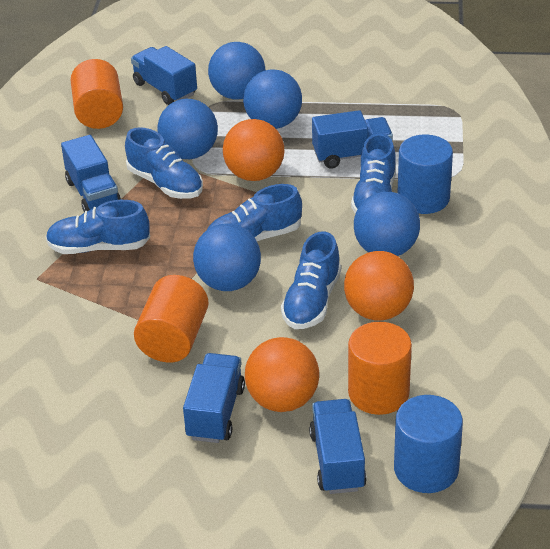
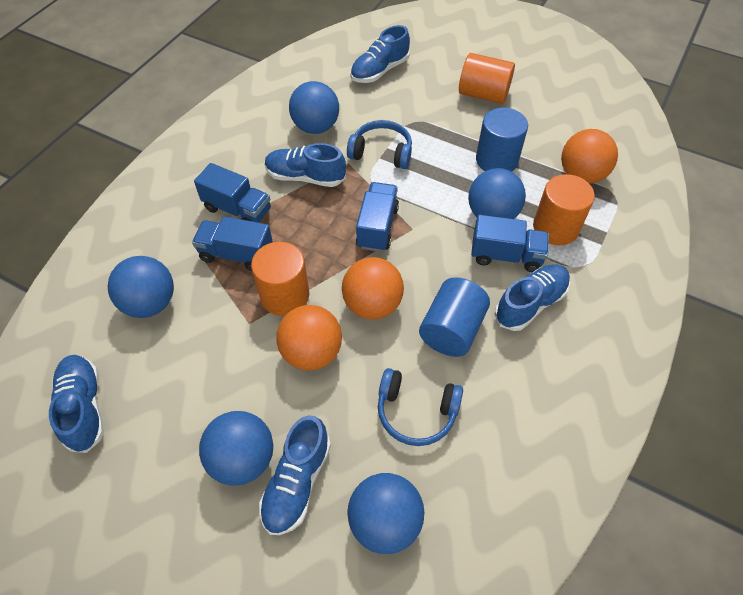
blue headphones: none = 0 -> [347,120,412,169] [378,368,463,446] = 2
blue truck: [61,135,121,212] [131,46,197,105] [183,353,245,443] [309,399,367,494] [312,110,393,169] = 5 -> [192,216,273,271] [194,163,271,223] [356,182,399,252] [471,215,549,272] = 4

